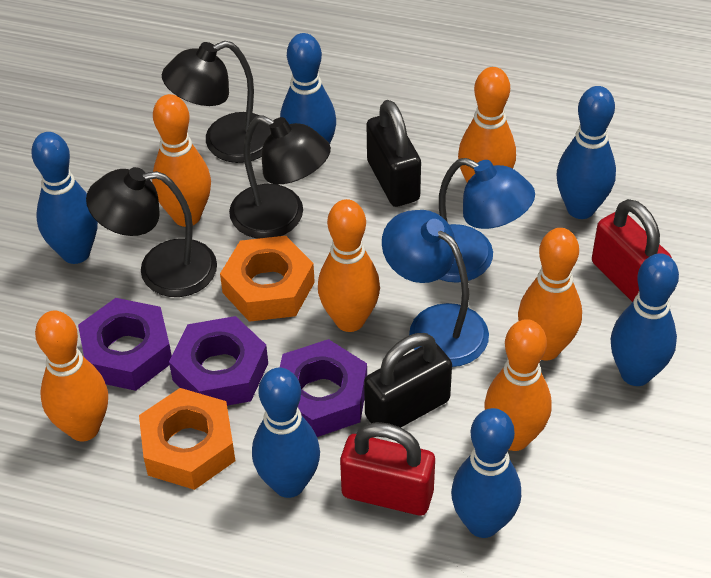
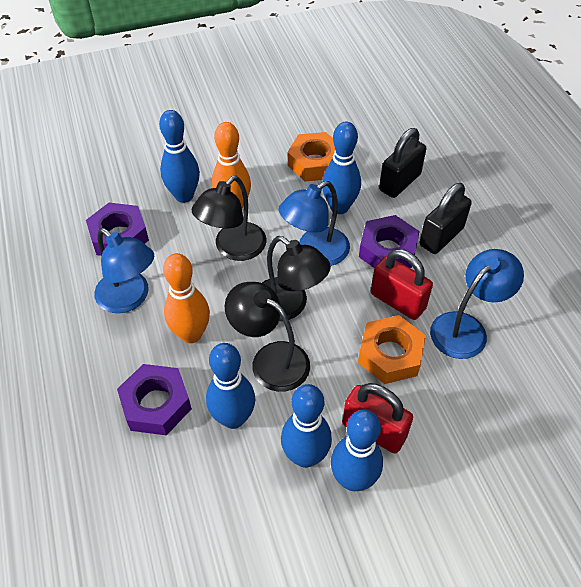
blue bowling pin: [31,132,98,264] [252,367,320,498] [280,33,336,144] [451,408,521,538] [556,86,616,219] [611,253,679,386] = 6 -> [159,110,200,203] [206,343,255,429] [281,384,332,468] [322,122,361,214] [331,410,383,491] = 5
blue lamp: [382,210,489,367] [439,158,535,283] = 2 -> [94,228,154,313] [279,181,350,266] [430,249,524,359] = 3
orange bowling pin: [35,311,108,441] [152,94,211,227] [318,199,380,332] [458,67,516,182] [484,319,552,451] [518,228,582,360] = 6 -> [163,253,210,343] [212,122,251,209] = 2

